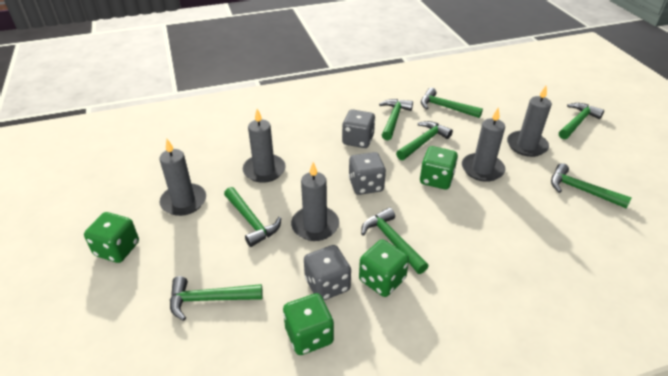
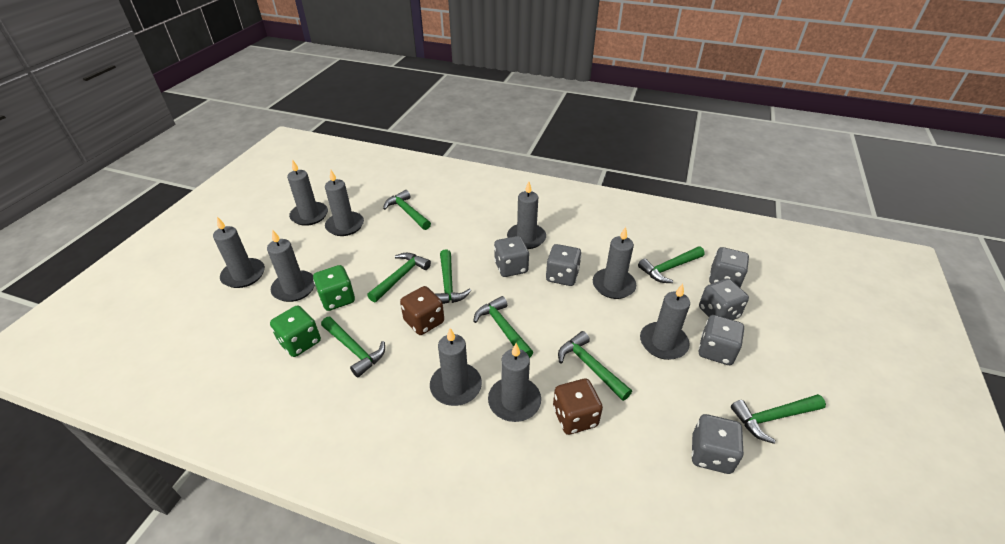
brown dice: none = 0 -> [400,286,444,335] [553,379,603,435] = 2
green dice: [84,212,139,263] [283,293,334,355] [359,240,409,297] [420,146,458,190] = 4 -> [270,306,321,357] [313,265,355,311] = 2
grey candle: [159,139,206,216] [243,109,286,183] [291,162,339,241] [462,108,505,182] [507,86,552,157] = 5 -> [213,217,265,288] [267,229,315,302] [287,159,328,226] [325,170,364,236] [430,328,482,406] [488,343,541,422] [507,181,546,249] [593,227,636,299] [640,284,690,360] = 9
grey dice: [304,245,351,300] [342,109,375,148] [349,152,386,195] = 3 -> [494,236,529,277] [546,244,582,286] [691,414,744,474] [699,279,749,320] [699,315,744,365] [709,247,749,287] = 6

